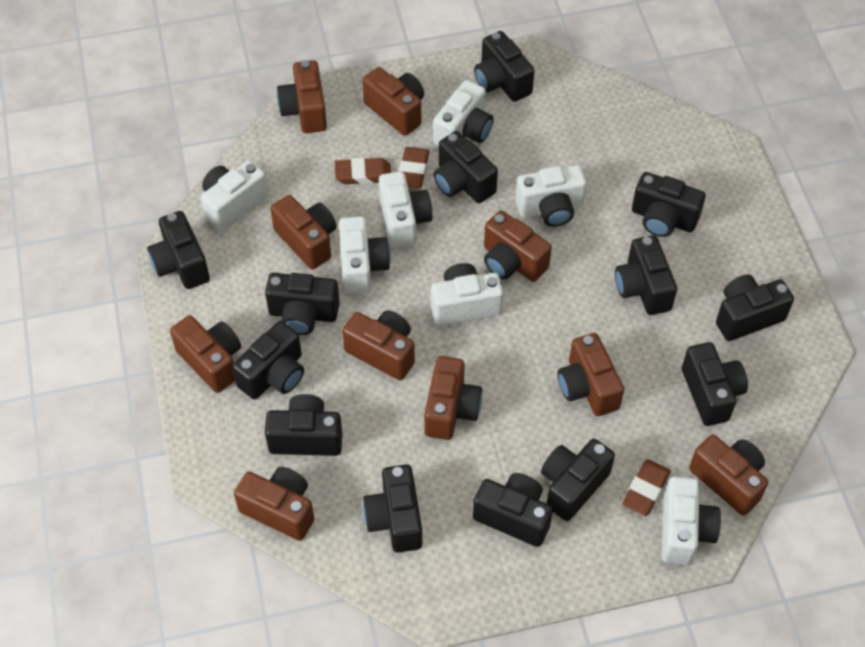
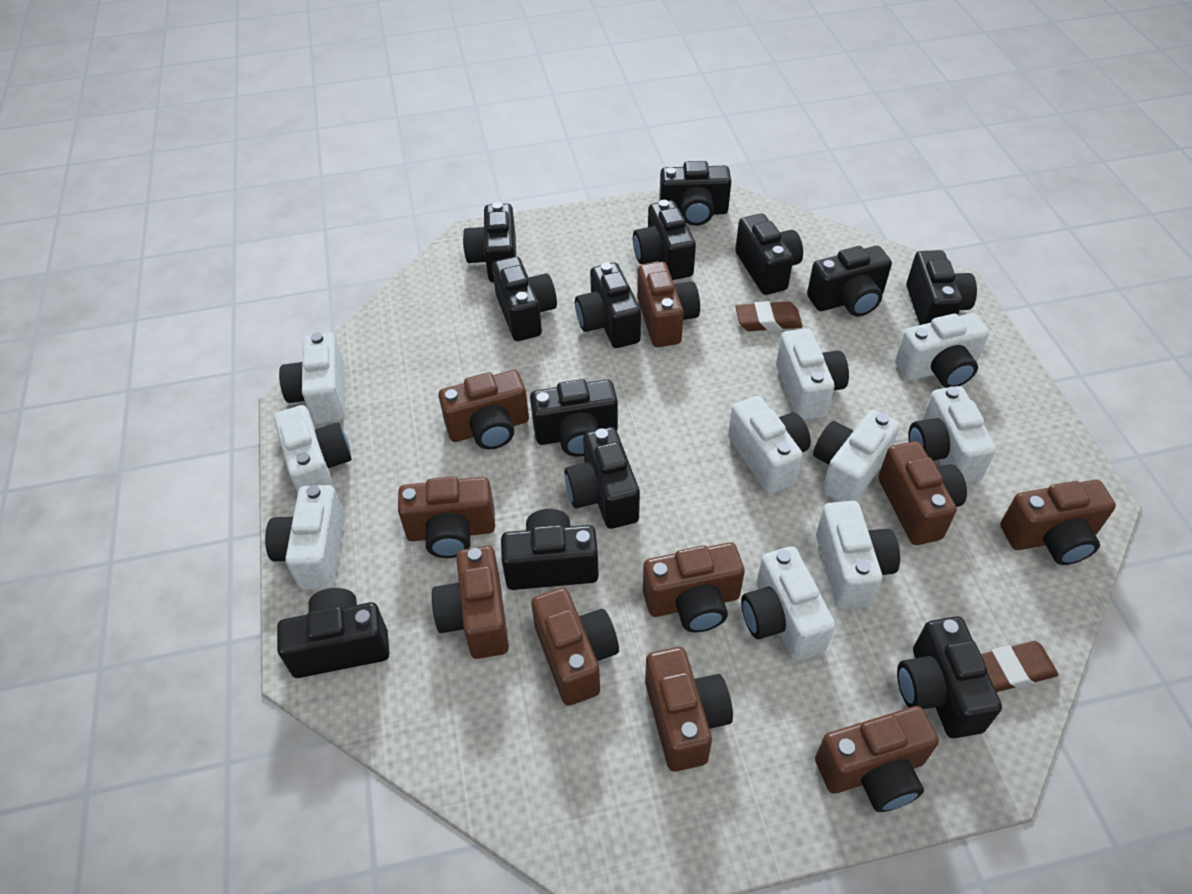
brown eraser: [335,158,391,184] [399,147,429,188] [622,459,671,516] = 3 -> [735,301,803,331] [981,641,1058,692] = 2
white camera: [201,160,268,232] [339,216,391,295] [379,171,432,249] [431,263,503,326] [433,80,494,146] [516,165,587,227] [661,477,721,565] = 7 -> [265,485,345,590] [274,405,352,493] [279,332,345,424] [728,396,811,494] [741,546,835,661] [776,328,849,420] [813,409,900,502] [816,501,900,610] [895,313,989,388] [908,386,996,483] = 10

